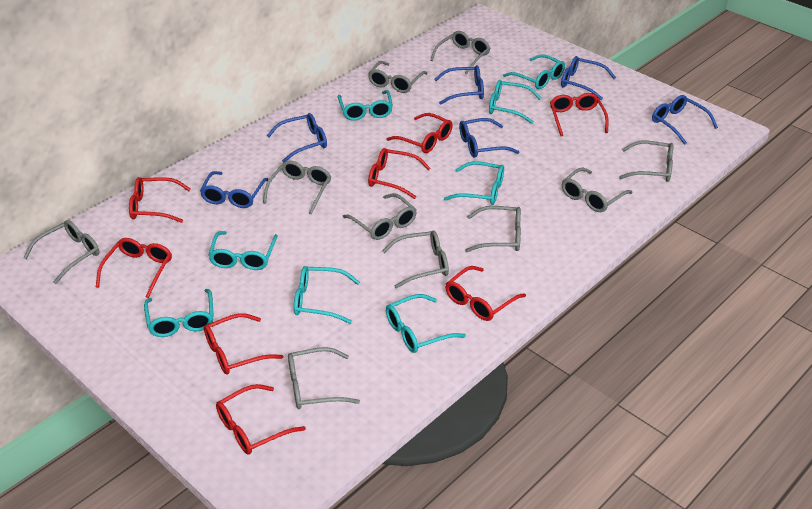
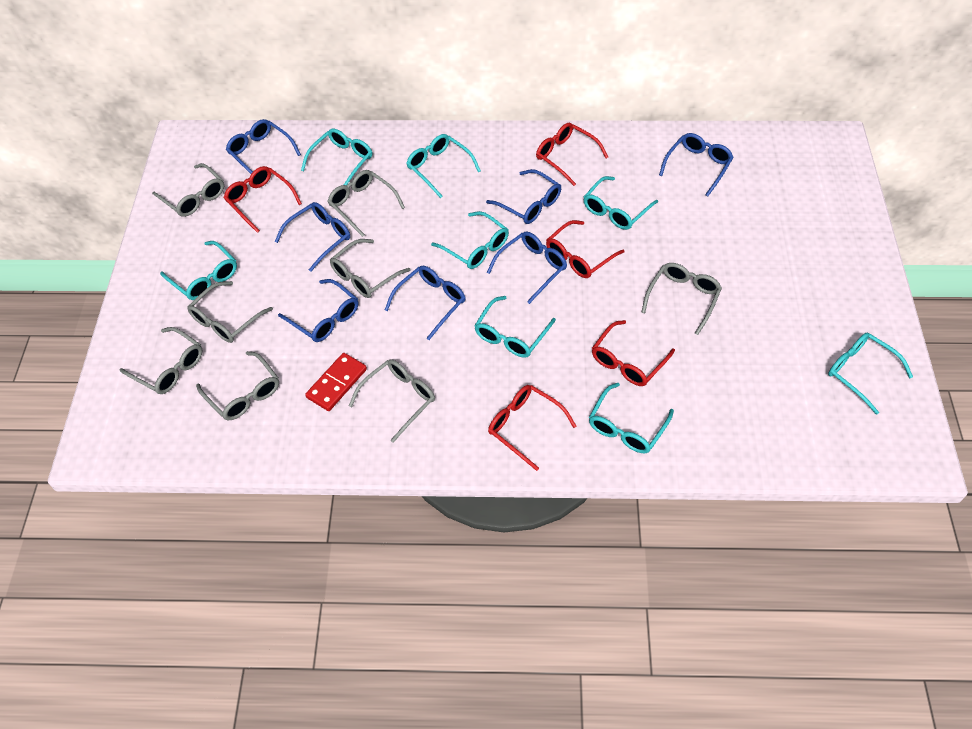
blue glasses: [200,171,269,208] [267,113,327,162] [434,65,484,105] [459,118,519,158] [561,56,616,100] [652,95,718,145] = 6 -> [226,119,301,174] [275,202,350,272] [278,279,358,342] [385,266,466,340] [486,169,561,224] [487,232,567,304] [659,133,734,196] = 7
grey glasses: [23,220,99,284] [263,160,331,214] [288,347,360,409] [343,193,416,240] [368,61,428,93] [382,231,449,288] [430,31,490,74] [465,206,521,252] [562,168,633,212] [619,141,674,182] = 10 -> [120,327,203,394] [152,163,224,217] [187,281,273,343] [196,351,279,421] [327,170,405,237] [330,239,411,298] [349,359,435,443] [641,263,722,335] = 8
red domino: none = 0 -> [305,353,367,411] = 1
red glasses: [96,238,172,298] [129,177,191,223] [204,313,283,374] [216,384,306,455] [368,148,431,199] [386,113,453,153] [446,266,526,321] [550,93,609,136] = 8 -> [224,166,302,233] [488,385,576,471] [536,123,608,186] [546,220,624,278] [592,320,675,386] = 5

